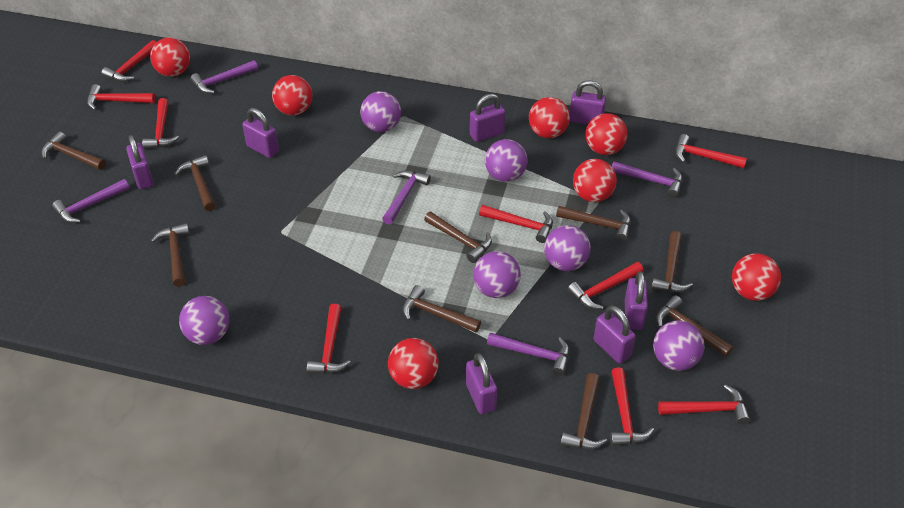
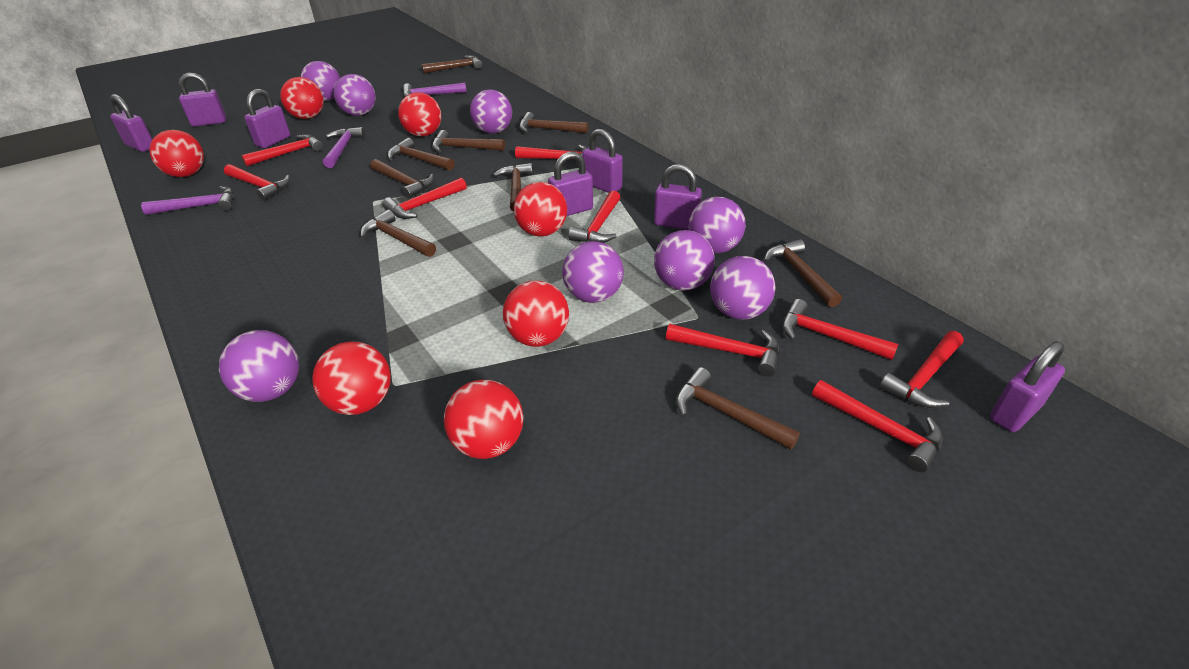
purple ball: [179,296,229,345] [360,91,401,132] [473,251,521,298] [485,139,527,182] [544,225,591,271] [653,320,704,371] = 6 -> [219,330,299,402] [300,61,340,101] [334,74,376,116] [470,90,512,134] [562,241,624,303] [654,230,715,290] [689,197,746,253] [710,256,775,320] = 8
purple hammer: [52,179,130,223] [191,60,258,94] [382,170,431,225] [487,333,570,376] [612,161,683,198] = 5 -> [141,186,234,215] [323,127,365,168] [403,82,467,97] = 3

